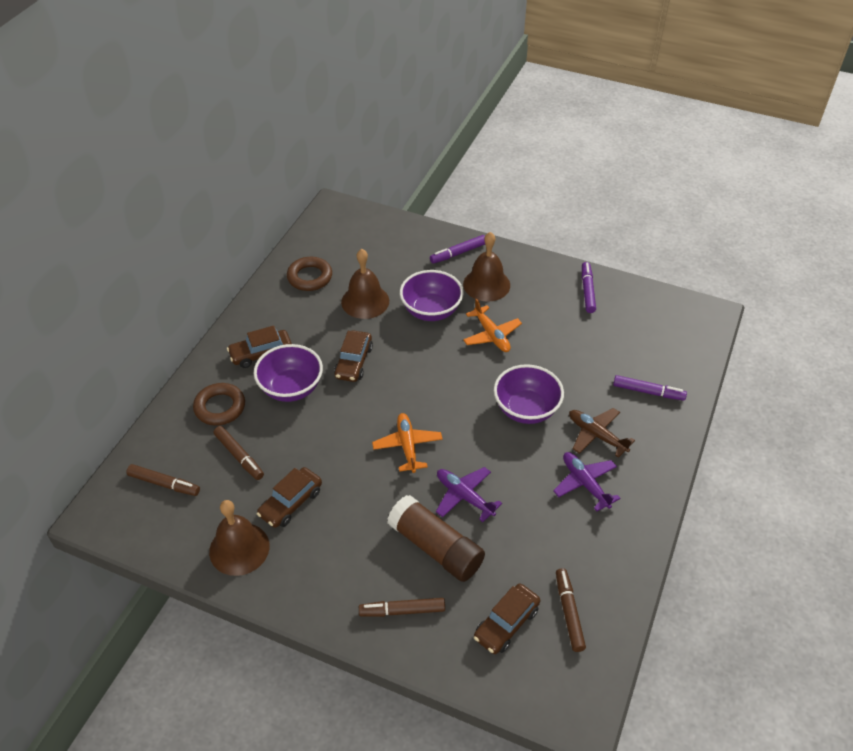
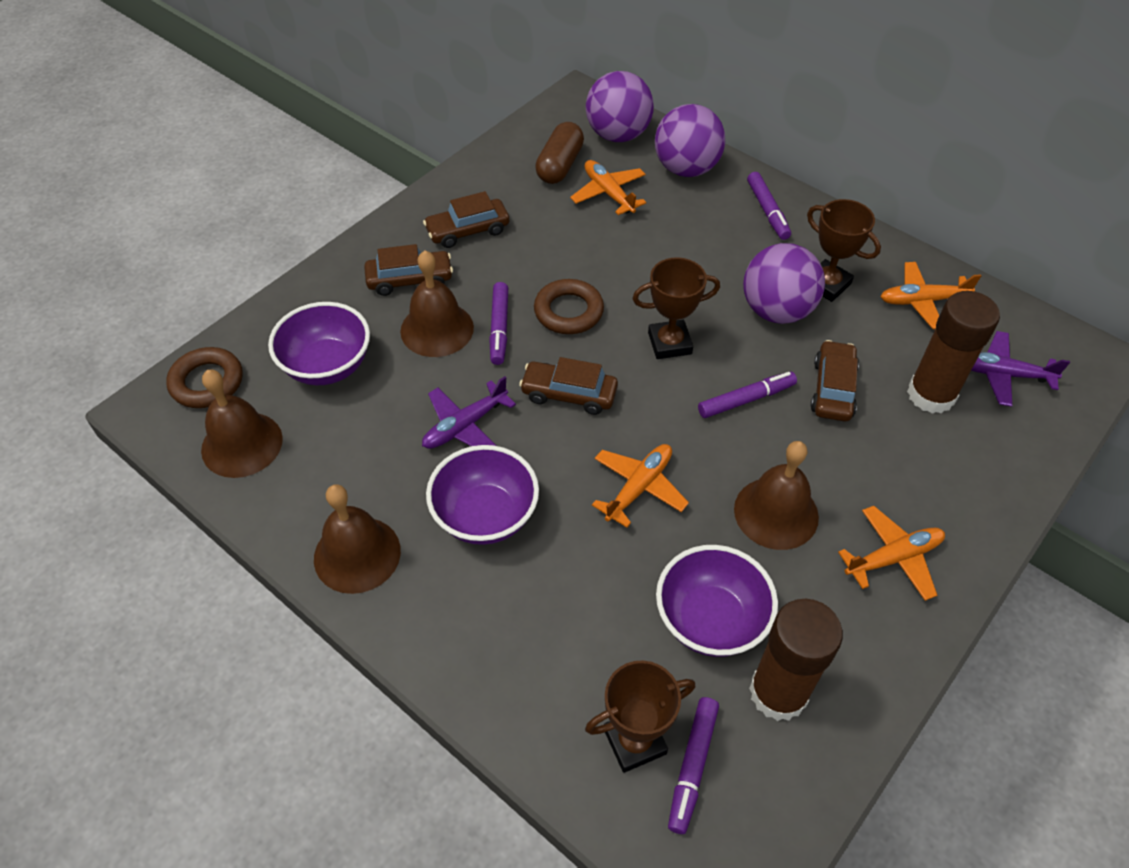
brown bell: [209,500,270,576] [341,249,389,319] [463,232,510,302] = 3 -> [201,370,283,478] [314,484,401,594] [400,251,474,357] [734,441,819,550] = 4
brown capsule: none = 0 -> [535,122,584,184] = 1
brown glue stick: [387,495,485,582] = 1 -> [749,599,843,721] [907,291,1000,414] = 2
brown marker: [126,464,200,496] [213,426,264,480] [359,598,445,617] [556,568,586,652] = 4 -> none = 0
brown plane: [569,408,635,458] = 1 -> none = 0
brown trophy: none = 0 -> [585,660,695,773] [632,257,720,359] [807,199,881,302] = 3
orange plane: [372,413,443,473] [463,298,522,352] = 2 -> [570,160,646,215] [592,444,689,528] [838,506,945,601] [880,262,981,329] = 4
purple ball: none = 0 -> [586,71,654,142] [655,104,725,177] [743,243,825,324] = 3
purple marker: [430,235,485,264] [582,262,596,313] [613,375,687,401] = 3 -> [489,282,508,365] [668,697,719,834] [698,372,797,418] [747,172,791,240] = 4

